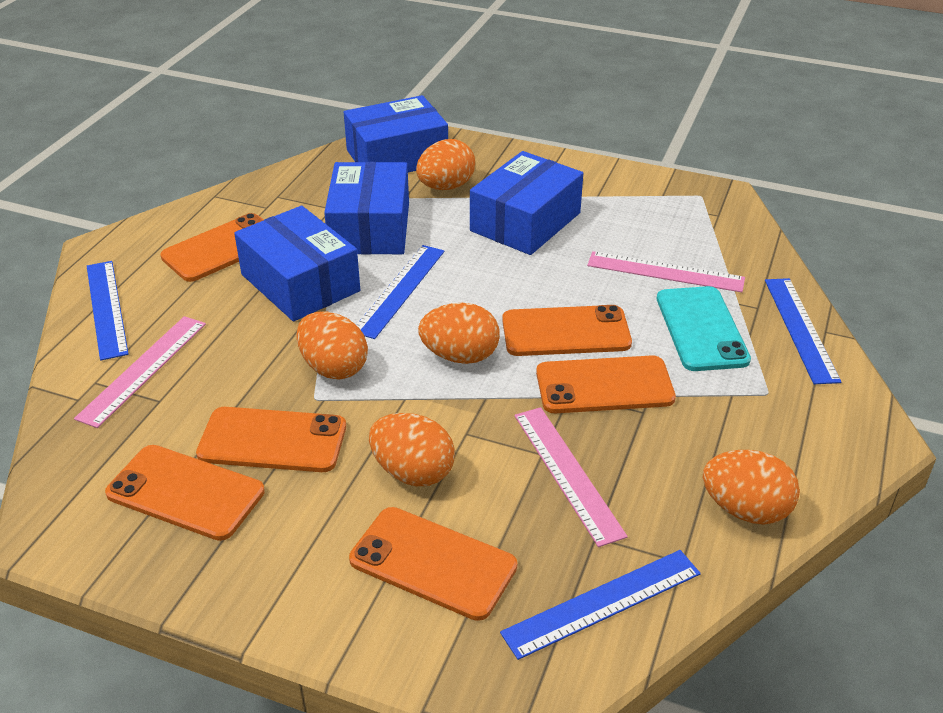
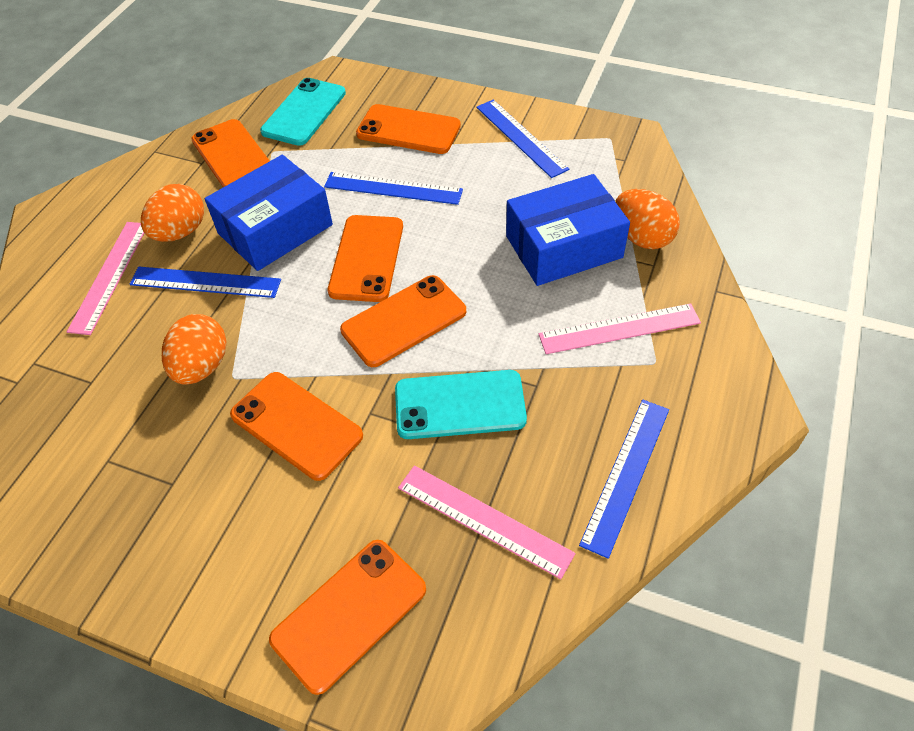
blue box: [234,206,360,322] [324,162,409,255] [344,95,448,173] [470,151,583,255] = 4 -> [205,155,333,271] [506,174,630,286] = 2
orange egg: [297,312,368,380] [369,413,455,486] [416,139,475,190] [418,303,500,364] [703,450,800,524] = 5 -> [141,184,204,242] [162,314,226,385] [615,189,680,249] = 3
turquoise phone: [657,286,751,371] = 1 -> [260,78,346,146] [395,370,527,439] = 2

